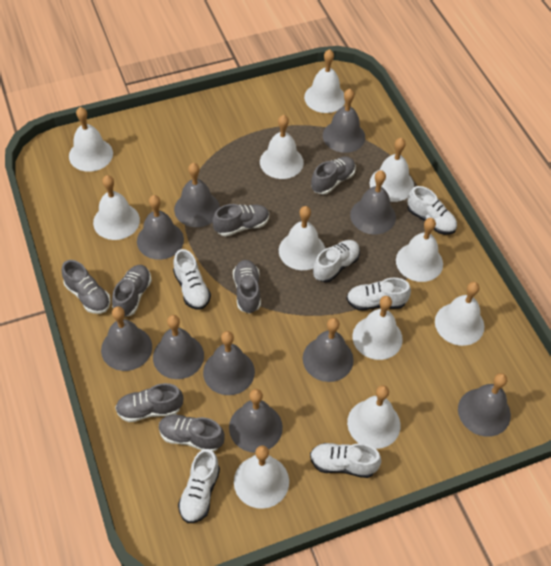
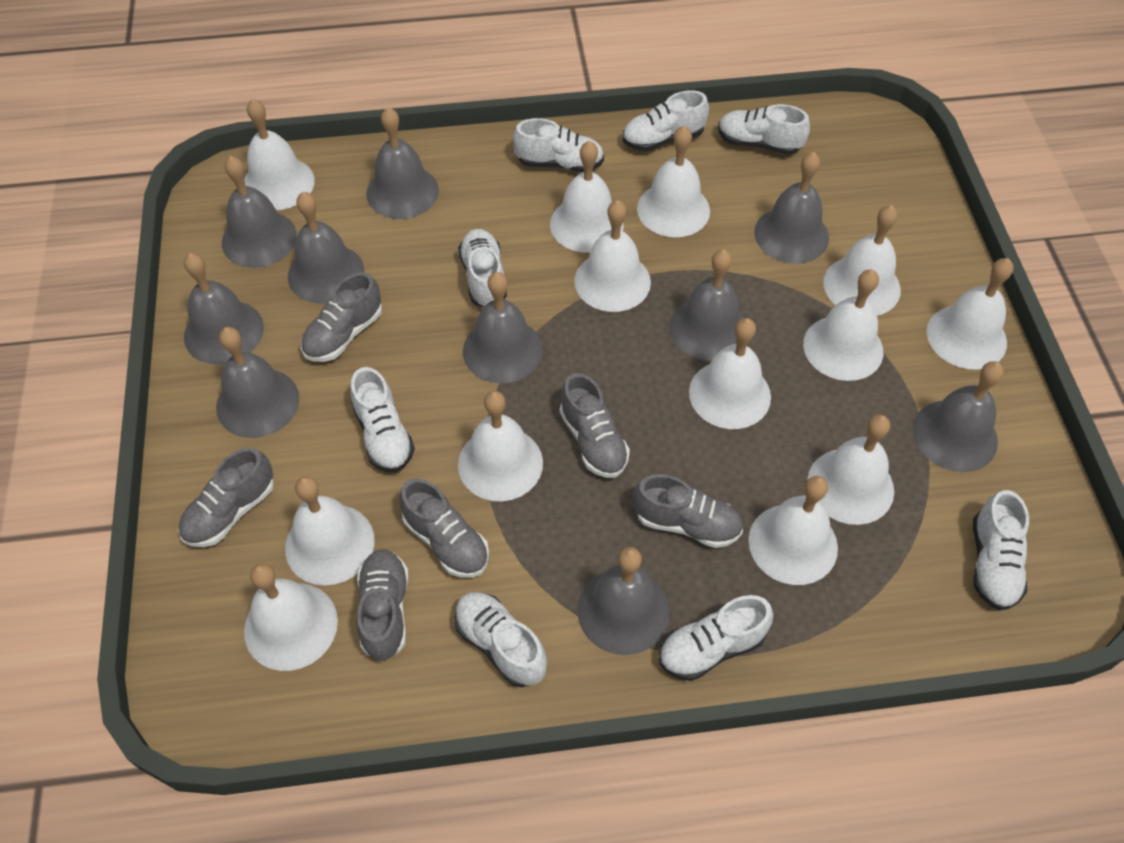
grey shoe: [62,260,111,314] [112,265,152,317] [115,383,183,422] [159,414,225,452] [212,204,269,236] [233,260,261,313] [311,156,356,194] = 7 -> [178,448,274,547] [301,273,382,362] [356,549,408,661] [399,478,489,578] [560,373,630,478] [633,474,743,548] = 6
white bell: [69,107,113,172] [93,175,140,240] [234,445,289,509] [260,115,304,179] [279,206,325,270] [304,49,345,113] [347,385,401,449] [352,296,403,360] [370,138,414,202] [396,218,443,282] [435,282,484,346] = 11 -> [244,98,315,210] [244,563,338,671] [285,476,375,585] [458,391,543,501] [550,141,624,253] [574,200,651,312] [637,126,710,237] [689,318,771,429] [748,476,838,585] [803,270,883,381] [807,415,894,525] [823,205,901,316] [927,258,1013,369] = 13
white shoe: [173,249,211,310] [178,449,220,523] [310,443,382,478] [313,240,360,282] [346,278,411,311] [407,186,457,235] = 6 -> [350,367,415,473] [454,592,547,687] [458,229,507,307] [513,118,604,172] [622,90,709,151] [659,595,773,681] [718,104,810,155] [973,490,1029,610] = 8

